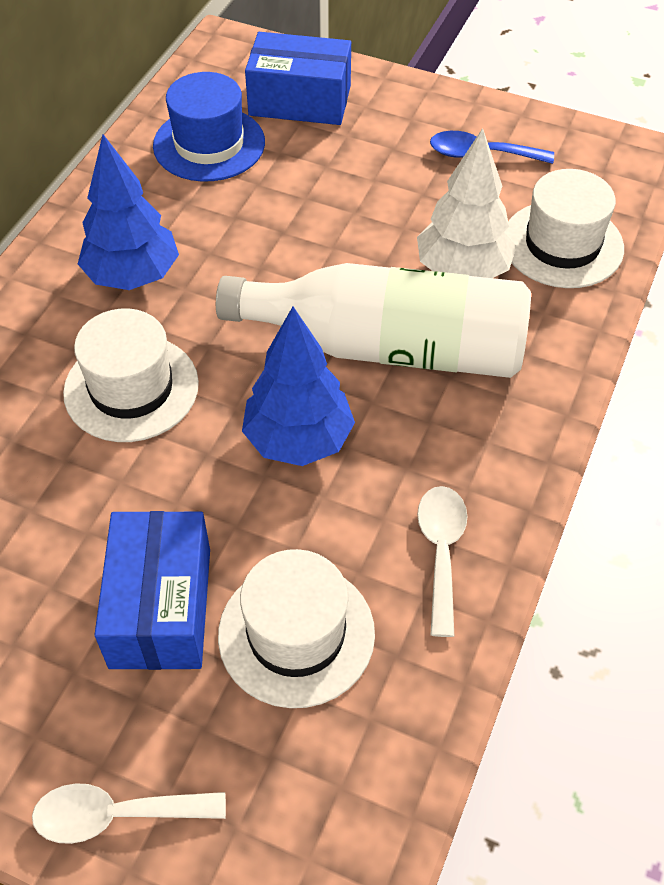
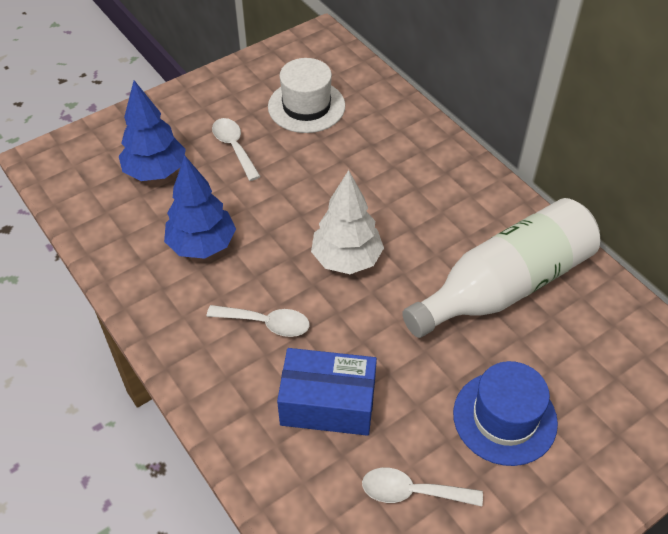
blue box: [95,511,210,670] [245,32,351,125] = 2 -> [277,348,377,436] = 1
blue spoon: [430,131,554,164] = 1 -> none = 0
white hat: [63,309,199,442] [218,549,375,708] [506,169,624,288] = 3 -> [268,58,345,133] = 1
white spoon: [32,783,226,844] [417,486,468,637] = 2 -> [207,305,310,337] [212,118,261,181] [362,468,483,507] = 3

